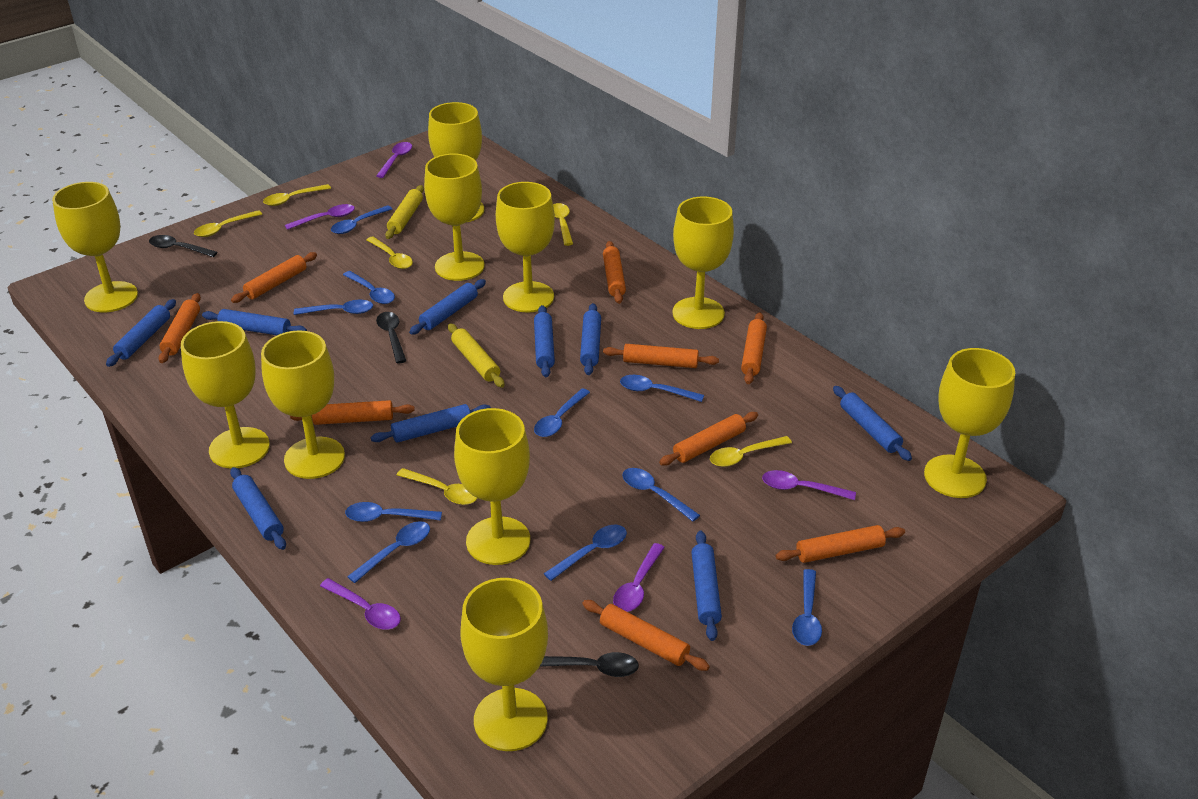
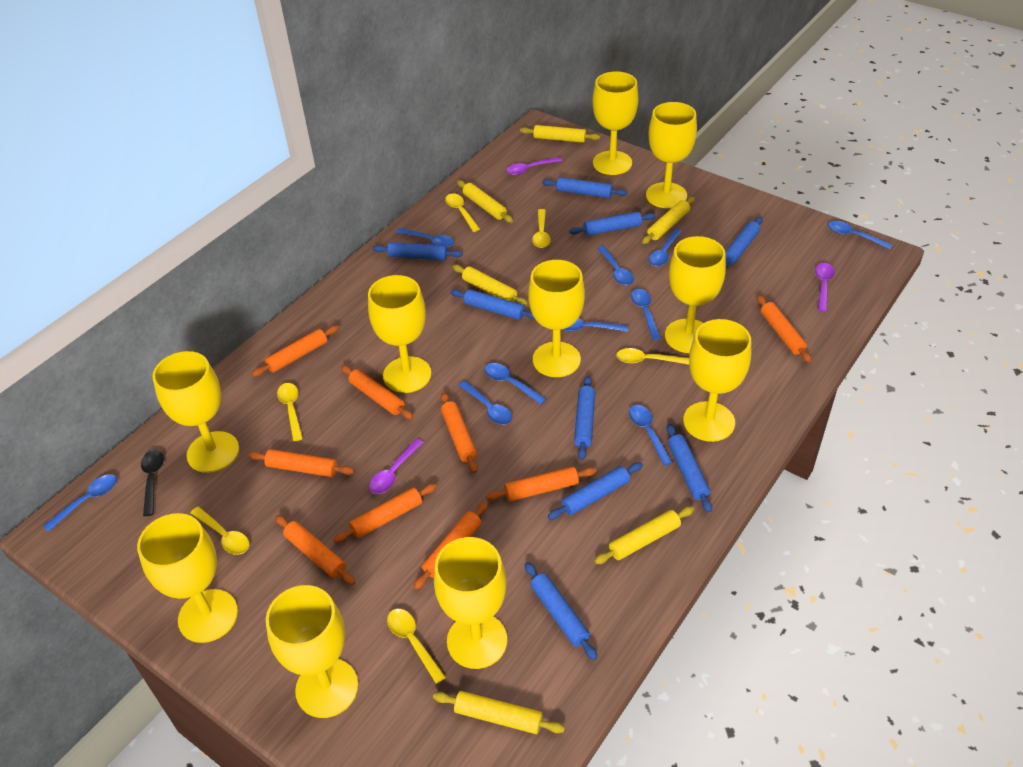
black spoon: [149,235,218,257] [376,312,406,363] [540,652,639,677] = 3 -> [141,449,164,516] = 1
purple spoon: [285,204,355,230] [320,578,401,630] [376,142,412,178] [613,543,665,612] [762,470,856,500] = 5 -> [369,438,424,494] [506,157,562,175] [815,263,835,312] = 3
yellow rolling pin: [385,185,424,239] [448,323,505,388] = 2 -> [433,691,565,734] [453,265,528,306] [457,180,513,223] [520,125,600,143] [594,506,694,564] [642,197,695,244] = 6

